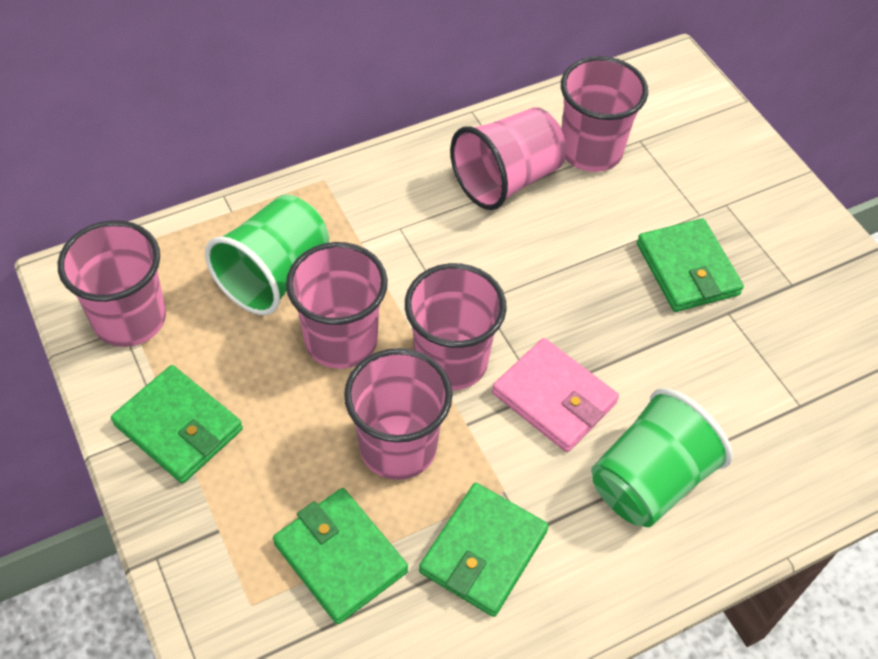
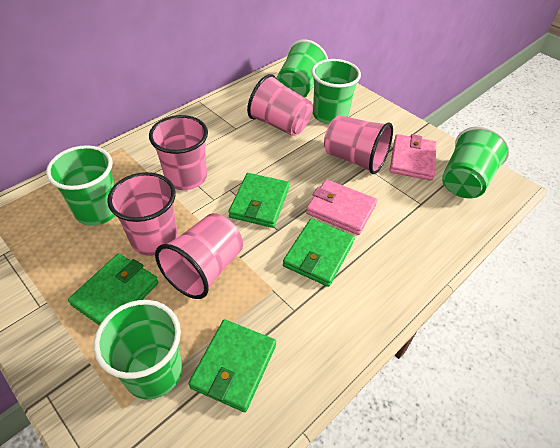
green cup: [205,194,329,315] [591,388,733,527] = 2 -> [46,145,115,226] [94,300,182,399] [276,39,328,97] [312,59,361,124] [442,126,510,199] = 5
pink cup: [58,220,166,347] [286,242,388,369] [344,348,452,480] [405,263,507,390] [450,107,566,210] [561,56,648,172] = 6 -> [107,172,177,256] [149,115,208,190] [155,213,243,299] [247,74,313,136] [324,115,393,174] = 5
pink wallet: [492,338,619,452] = 1 -> [306,179,377,235] [390,134,437,181] = 2

